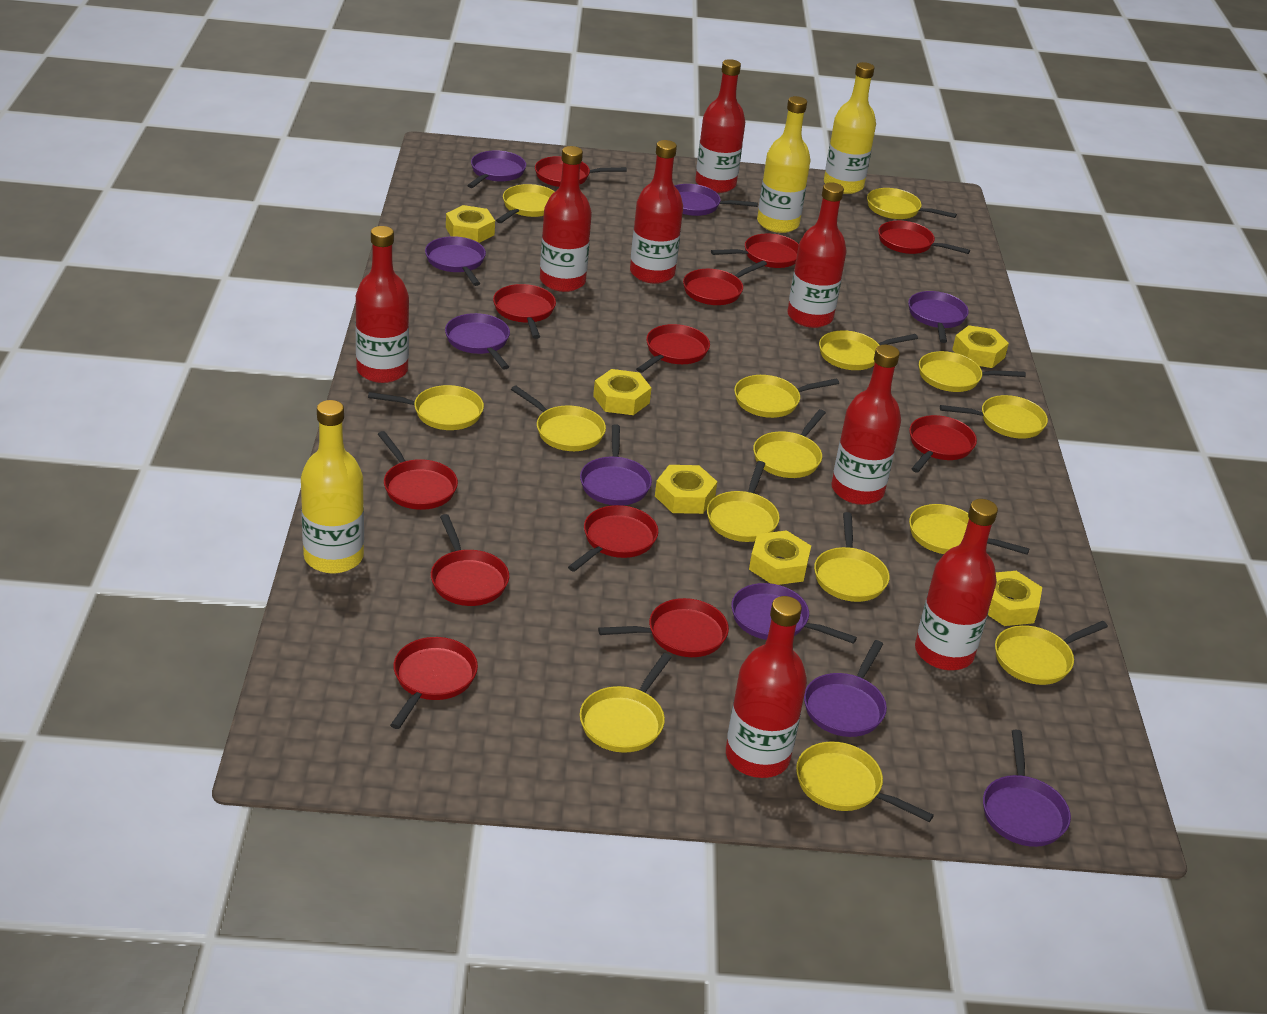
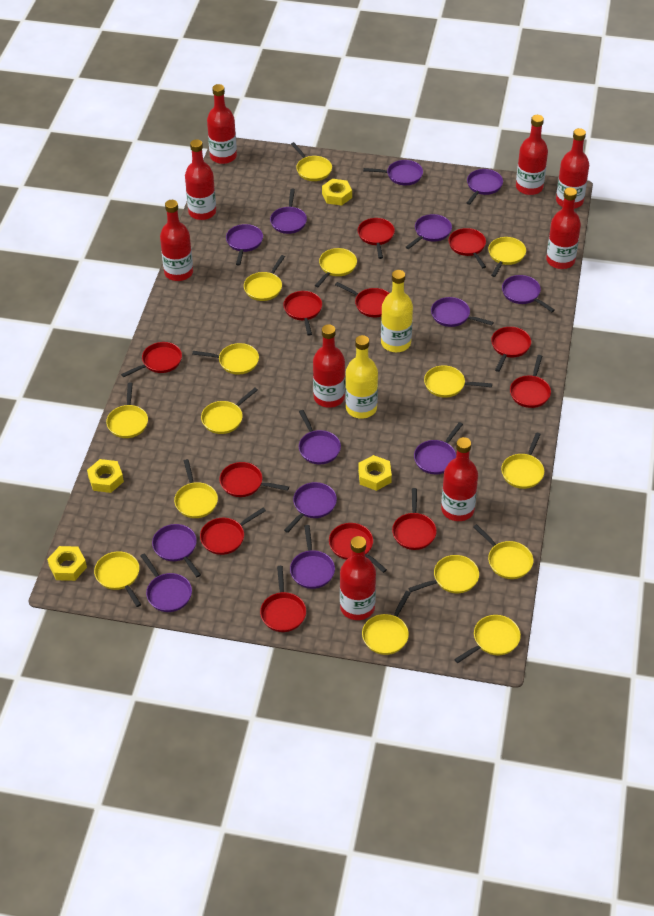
purple pan: [425,236,486,286] [445,313,510,370] [467,150,526,188] [580,424,652,505] [674,184,758,216] [731,583,857,644] [804,640,887,737] [908,291,969,343] [983,730,1071,847] = 9 -> [141,553,192,612] [152,524,201,577] [226,224,263,266] [270,188,307,234] [284,482,337,533] [290,525,335,589] [299,410,341,464] [363,160,423,185] [406,214,452,249] [414,422,463,474] [431,297,494,327] [467,169,503,205] [502,275,555,312] = 13
red bottle: [356,226,409,383] [540,146,592,292] [630,140,683,284] [695,59,745,193] [726,596,807,778] [788,183,846,328] [831,345,901,505] [915,499,998,670] = 8 -> [160,200,193,281] [185,139,216,220] [207,84,237,164] [313,324,345,408] [340,536,376,620] [441,437,478,521] [516,115,548,195] [546,188,581,269] [556,128,589,209] = 9
yellow bottle: [301,400,364,574] [757,96,810,233] [824,62,876,194] = 3 -> [345,335,378,419] [381,270,413,352] = 2
yellow nut: [446,205,495,243] [593,369,651,415] [655,465,717,514] [749,530,811,585] [952,325,1009,368] [988,571,1042,626] = 6 -> [47,546,87,581] [87,459,124,493] [322,179,352,206] [358,455,392,491] = 4

